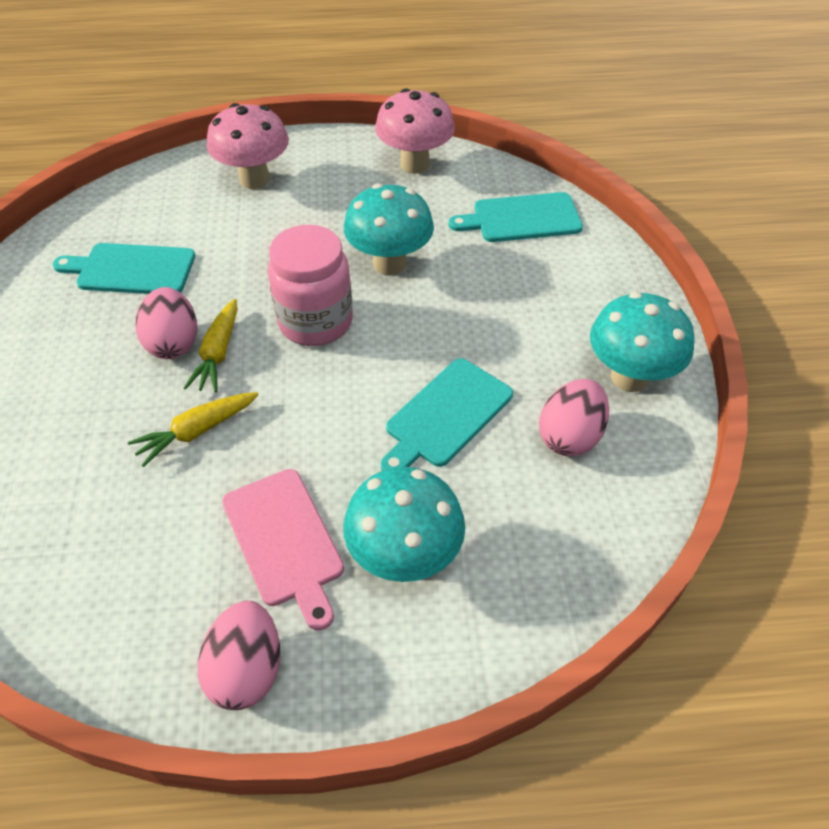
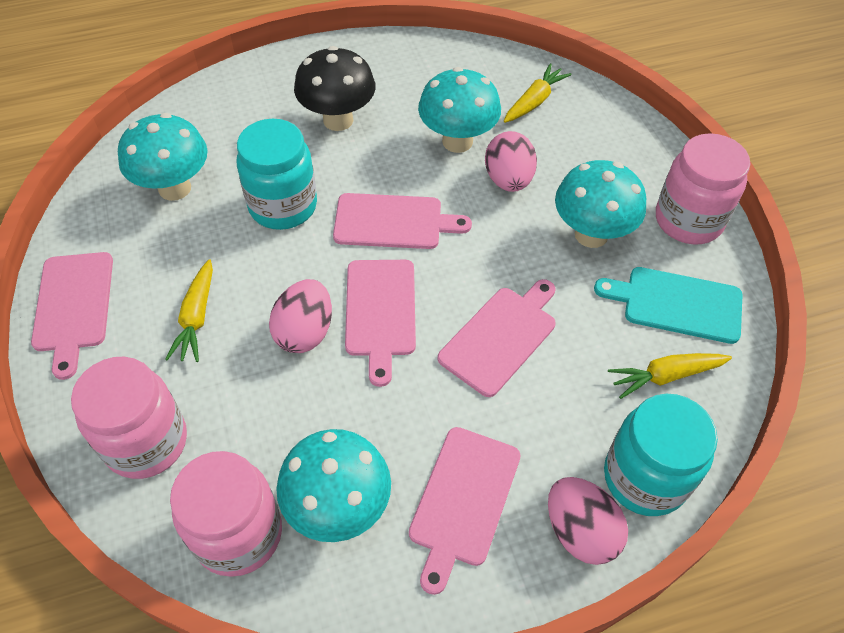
black mushroom: none = 0 -> [294,46,375,131] = 1
pink cutting board: [222,469,344,631] = 1 -> [31,252,113,380] [333,193,472,249] [345,260,416,387] [409,427,521,595] [438,279,556,397] = 5
pink jar: [268,225,353,346] = 1 -> [71,357,187,479] [170,451,282,577] [656,133,750,245] = 3
pink mushroom: [207,103,289,189] [375,88,455,174] = 2 -> none = 0
turquoise cutting board: [52,243,195,294] [381,358,513,471] [449,192,583,242] = 3 -> [594,267,742,344] = 1
turquoise jar: none = 0 -> [237,119,317,230] [604,394,718,516] = 2
turquoise mushroom: [343,467,465,582] [344,183,434,276] [590,292,695,392] = 3 -> [118,113,208,201] [276,429,391,542] [418,67,501,153] [555,160,646,248] = 4
yellow carrot: [128,392,259,467] [184,299,237,392] = 2 -> [165,259,213,362] [504,63,572,123] [608,353,732,399] = 3

